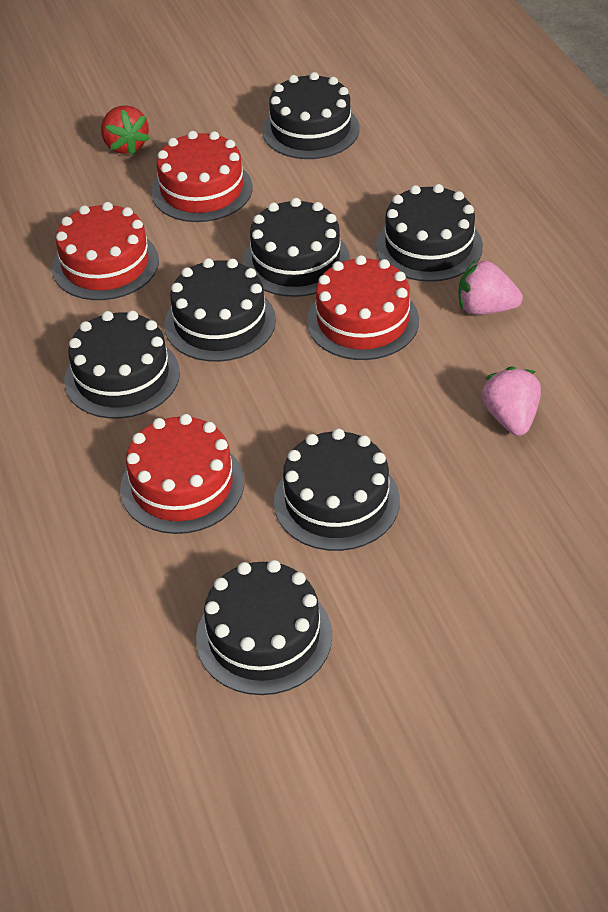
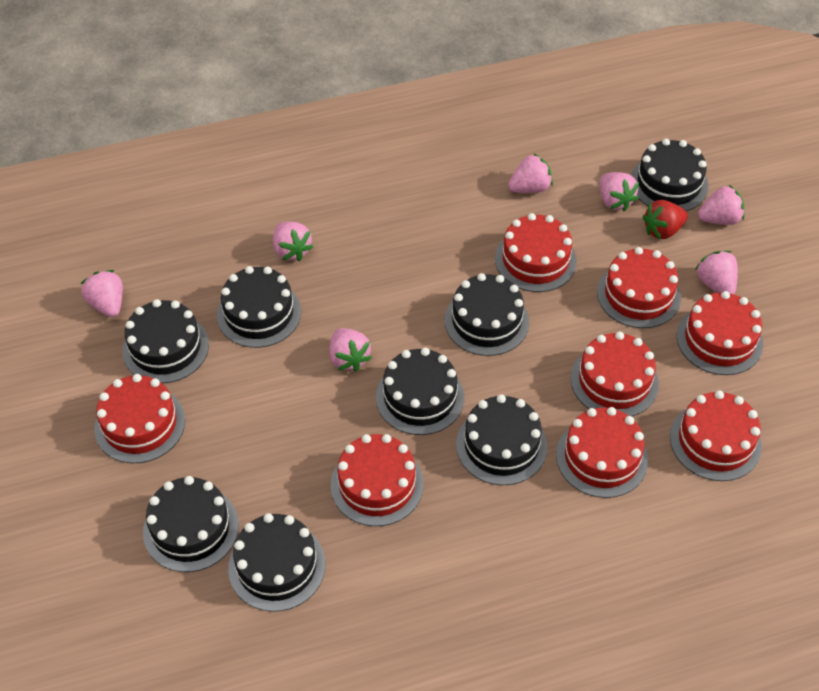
black cake: [64,311,180,419] [164,258,276,362] [196,560,332,695] [243,198,350,297] [262,72,359,159] [274,429,400,551] [376,184,483,282] = 7 -> [122,299,209,383] [143,476,239,572] [217,266,301,348] [228,513,325,612] [376,348,464,435] [445,273,529,356] [456,394,547,485] [631,139,709,211] = 8
pink strawberry: [459,259,523,315] [482,366,541,436] = 2 -> [80,270,123,317] [273,222,313,261] [330,328,372,372] [508,153,553,193] [600,172,639,211] [695,251,738,294] [698,185,744,225] = 7
red cake: [52,202,159,300] [120,414,244,534] [151,131,253,222] [307,255,419,360] = 4 -> [94,374,185,463] [331,434,424,526] [495,213,577,292] [556,407,648,498] [571,332,659,417] [597,247,681,328] [670,390,762,481] [677,291,763,375] = 8

